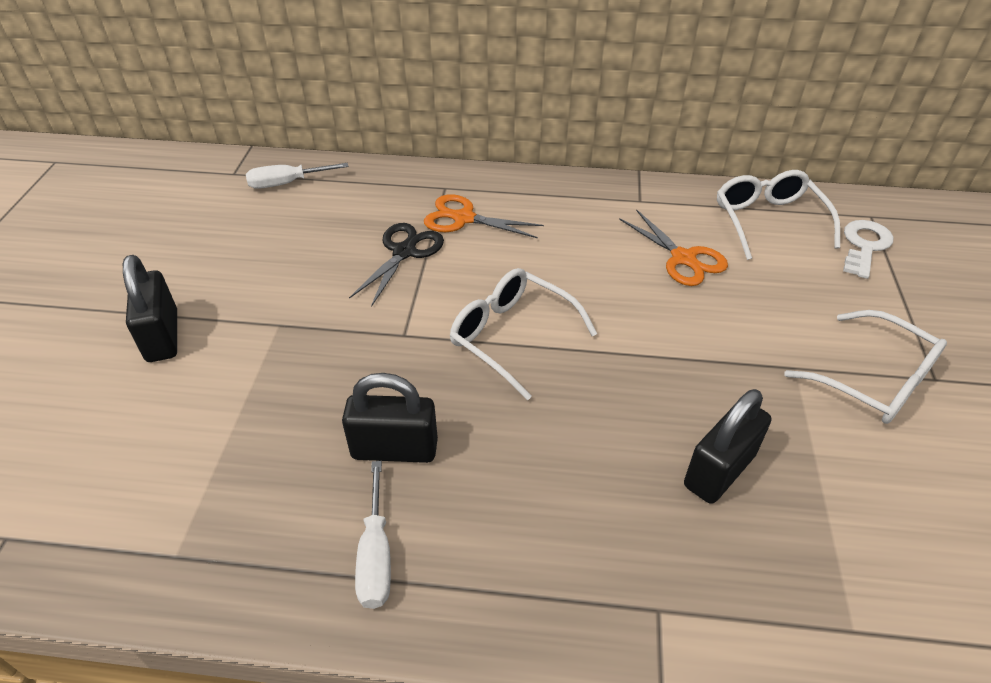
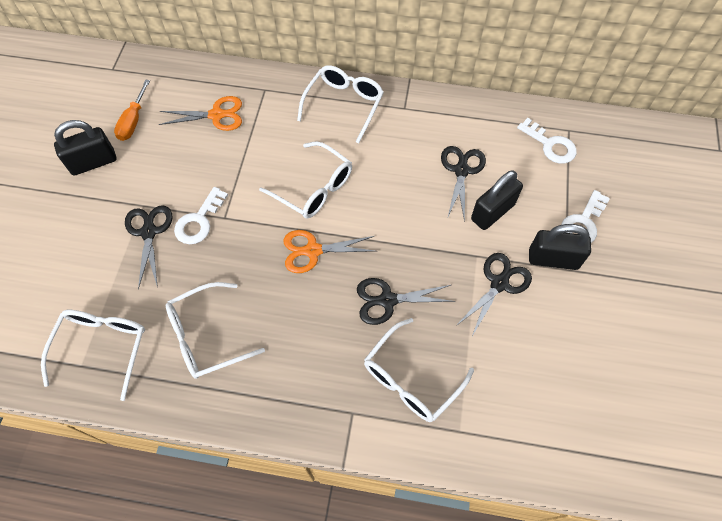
black scissors: [349,223,444,307] = 1 -> [125,205,173,290] [357,278,455,325] [441,146,486,222] [456,253,532,336] = 4
orange screwdriver: none = 0 -> [114,80,150,141] = 1
white glasses: [450,268,597,400] [717,170,840,260] [784,310,947,424] = 3 -> [41,310,145,401] [166,282,265,379] [259,141,352,219] [297,65,384,143] [364,318,474,422] = 5
white key: [843,220,894,279] = 1 -> [174,187,228,244] [517,118,577,164] [561,190,610,243] = 3
white screwdriver: [246,163,349,189] [355,461,391,609] = 2 -> none = 0

